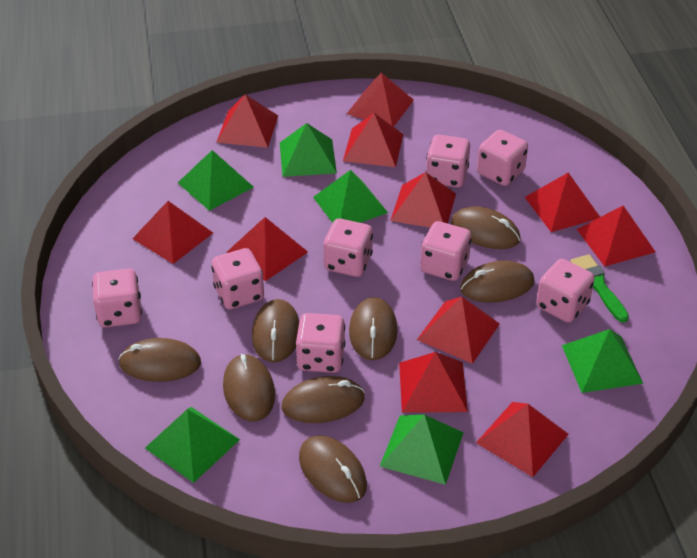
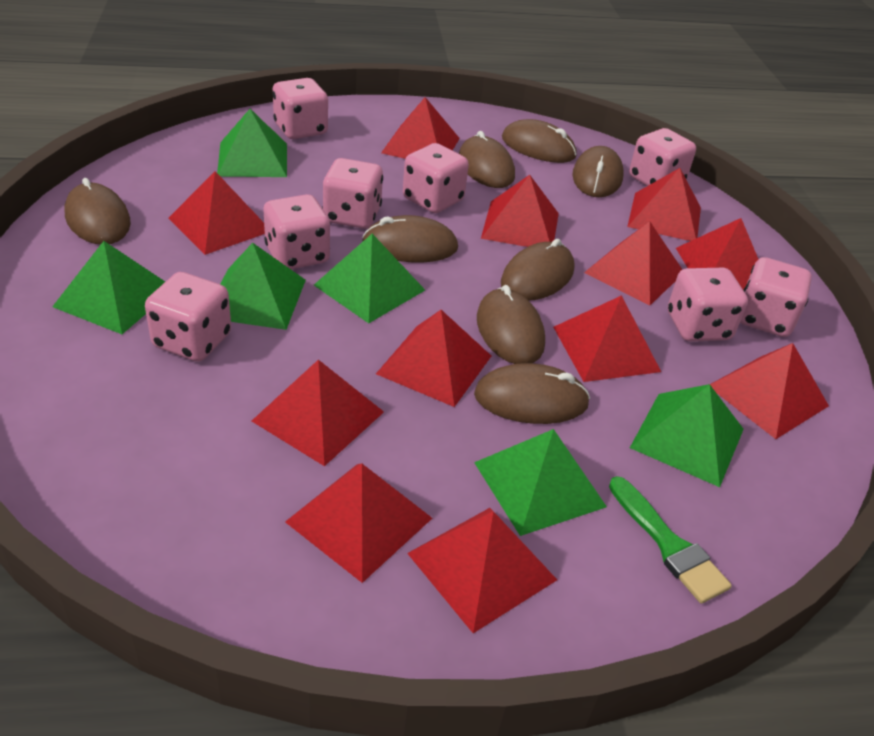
red pyramid: [132,201,213,264] [216,94,278,148] [227,217,308,281] [343,113,403,167] [347,73,414,127] [390,172,456,228] [399,352,468,413] [417,297,500,364] [476,402,569,477] [525,173,600,232] [577,206,655,267] = 11 -> [168,171,265,255] [252,360,384,466] [285,463,432,583] [376,310,491,407] [381,97,460,159] [407,508,557,633] [481,175,559,247] [553,295,661,382] [584,221,682,305] [627,168,701,241] [676,218,758,290] [710,343,829,439] = 12

